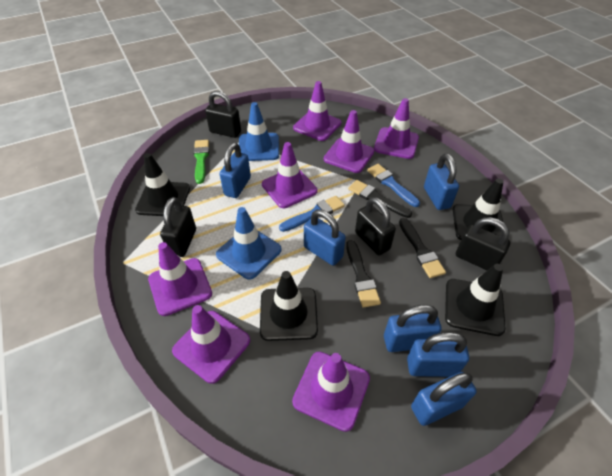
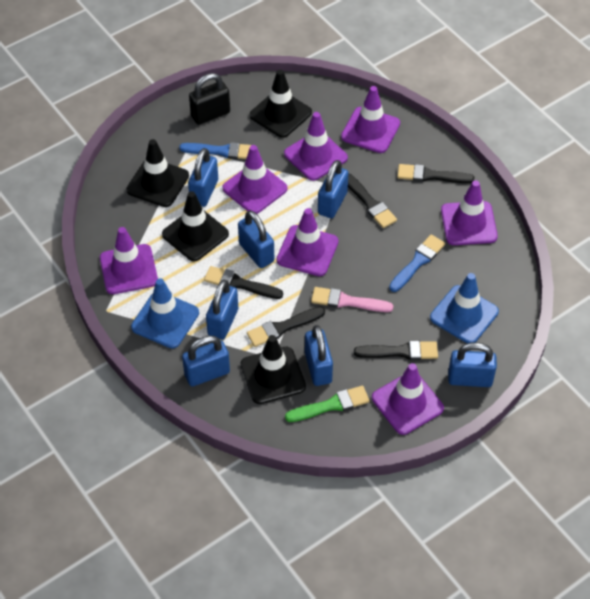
black brush: [346,240,381,308] [348,180,412,218] [399,218,446,278] = 3 -> [204,266,283,299] [247,306,325,347] [348,173,397,228] [354,341,438,360] [397,164,474,183] = 5
black padlock: [160,197,196,257] [205,91,241,138] [355,197,396,255] [456,217,510,270] = 4 -> [189,73,230,125] = 1
blue padlock: [219,143,251,198] [304,210,346,266] [384,305,442,352] [407,332,469,377] [411,372,477,426] [424,153,459,210] = 6 -> [182,336,230,386] [188,148,218,207] [206,280,238,340] [238,210,274,268] [305,325,333,386] [318,160,348,218] [448,342,497,387] = 7
pink brush: none = 0 -> [311,287,393,312] = 1

